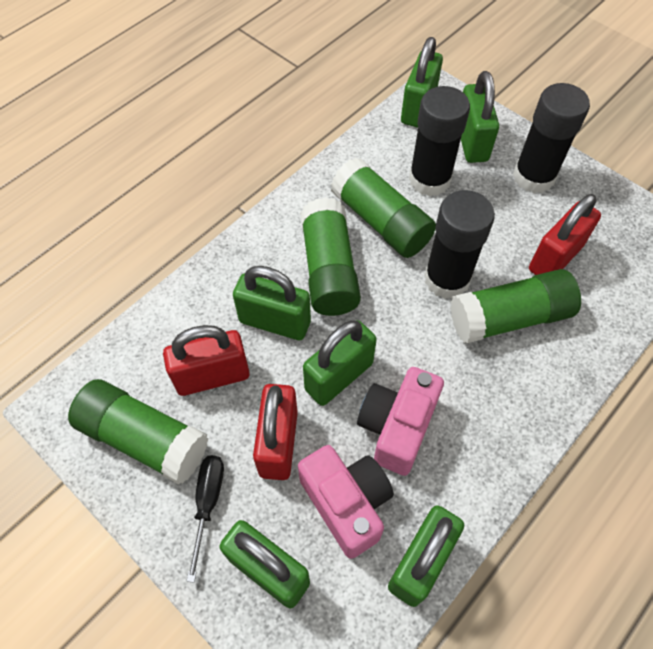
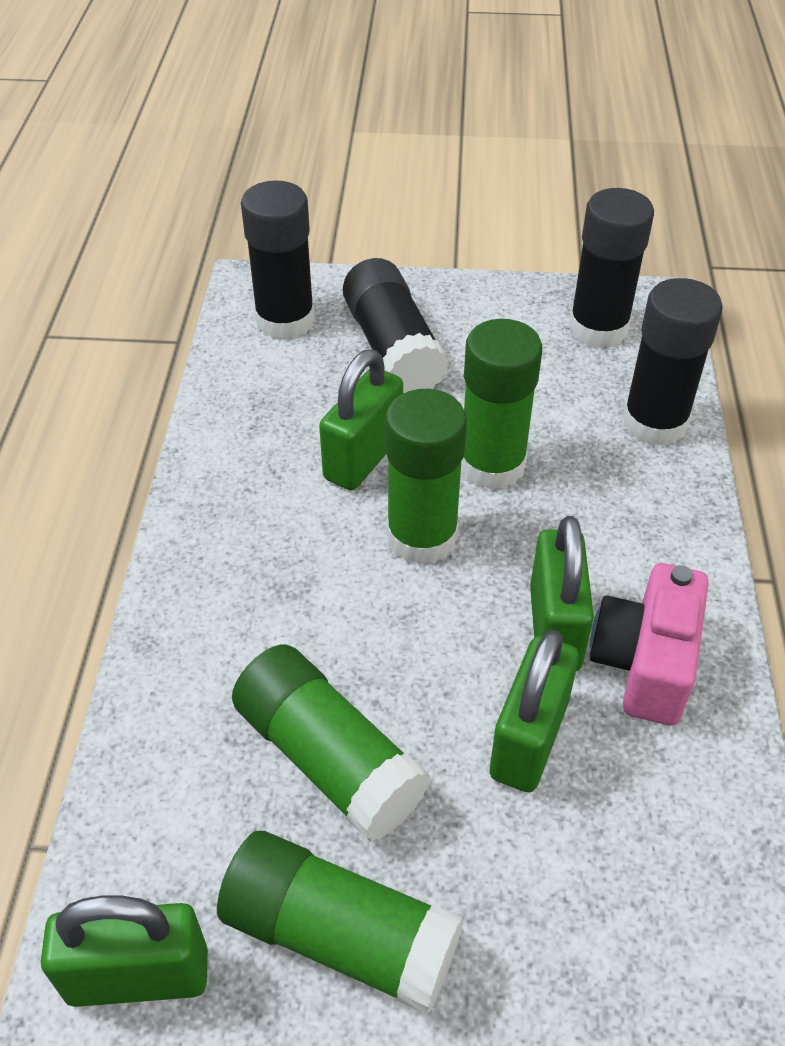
black glue stick: [409,86,470,196] [424,190,495,299] [513,83,590,193] = 3 -> [241,181,315,340] [343,258,448,394] [569,188,654,348] [622,278,723,446] = 4
black screwdriver: [187,455,224,583] = 1 -> none = 0
green padlock: [219,520,310,608] [233,266,311,340] [303,320,377,406] [388,505,464,607] [401,37,443,128] [461,71,499,163] = 6 -> [41,896,208,1007] [319,349,403,490] [489,629,579,792] [530,516,594,671] = 4
pink camera: [298,445,394,559] [357,367,444,476] = 2 -> [589,563,709,725] = 1
red padlock: [163,325,250,396] [253,384,298,480] [529,194,601,275] = 3 -> none = 0

